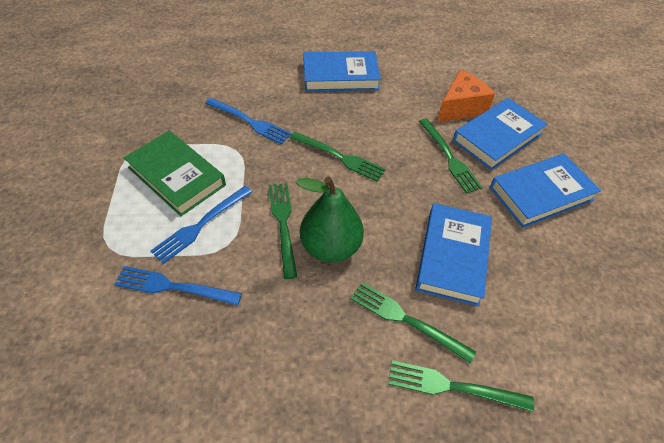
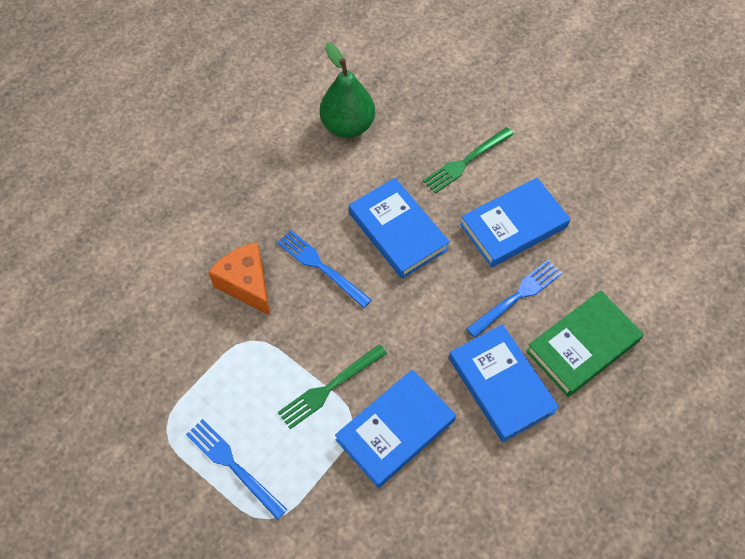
green fork: [269,183,297,279] [290,132,386,182] [351,282,476,363] [388,360,534,412] [419,118,483,194] = 5 -> [278,344,387,429] [423,127,514,194] = 2

